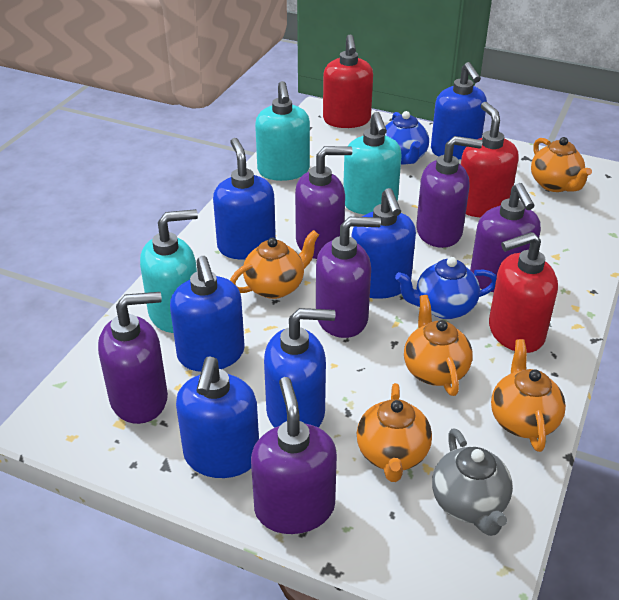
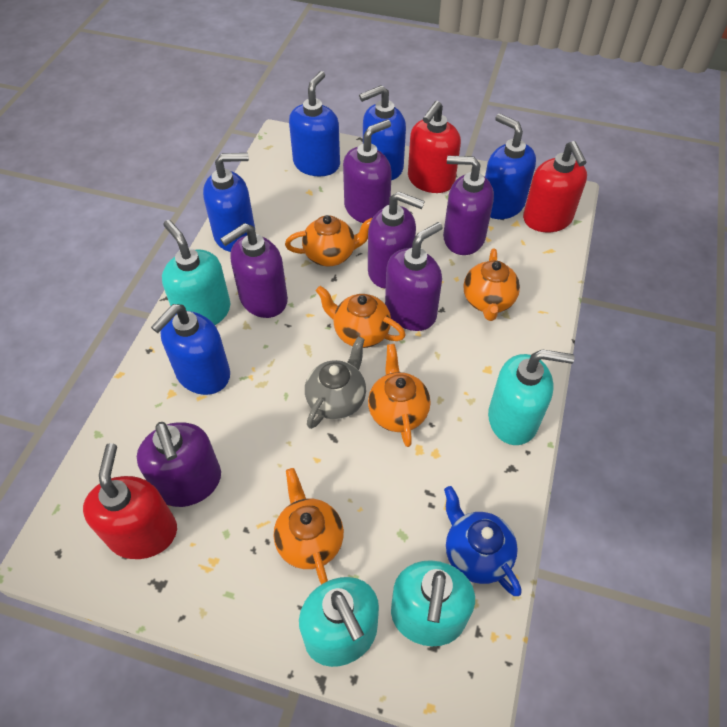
blue soap dispenser: [170,256,245,372] [176,357,259,478] [213,138,276,259] [264,308,336,428] [351,188,416,299] [431,62,487,159] = 6 -> [151,304,230,395] [203,153,255,252] [289,71,340,176] [359,85,406,180] [485,114,536,219] = 5
blue teapot: [385,111,429,165] [395,257,497,319] = 2 -> [444,486,521,596] = 1
turquoise soap dispenser: [140,209,198,333] [255,81,310,181] [343,112,402,214] = 3 -> [162,220,230,325] [299,577,379,667] [391,560,475,646] [488,349,575,445] = 4

